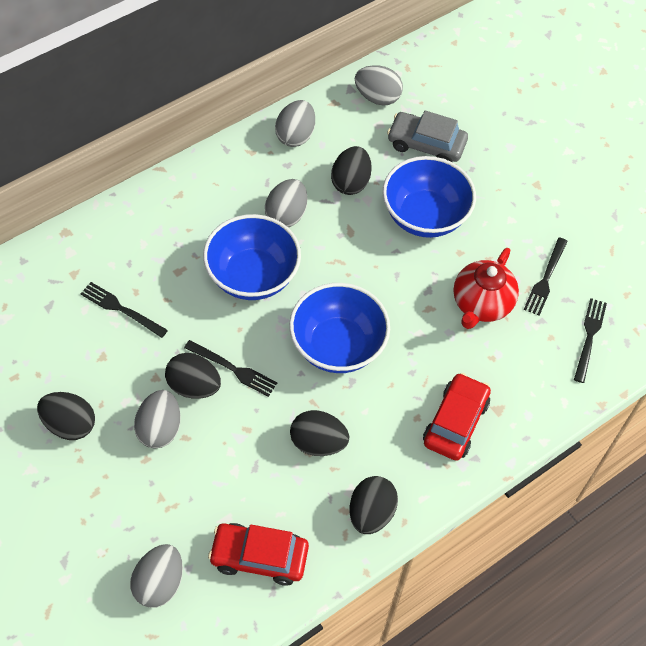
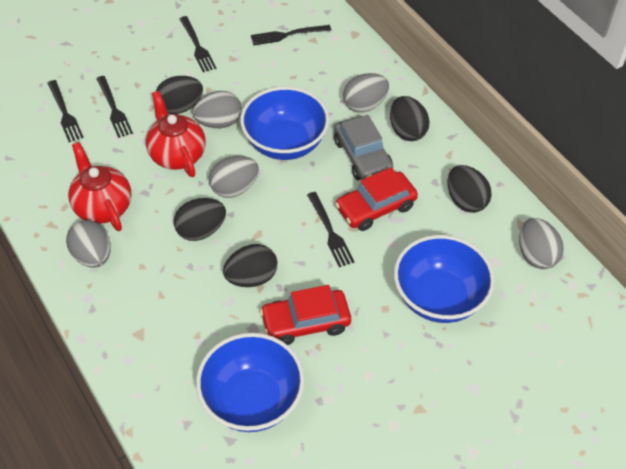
black fork: [80,282,168,338] [184,340,277,397] [524,237,568,316] [574,298,607,383] = 4 -> [48,80,84,142] [96,76,133,138] [180,16,217,72] [251,25,331,45] [307,192,355,267] = 5
red teapot: [453,248,519,329] = 1 -> [68,142,132,231] [146,91,206,177] = 2

